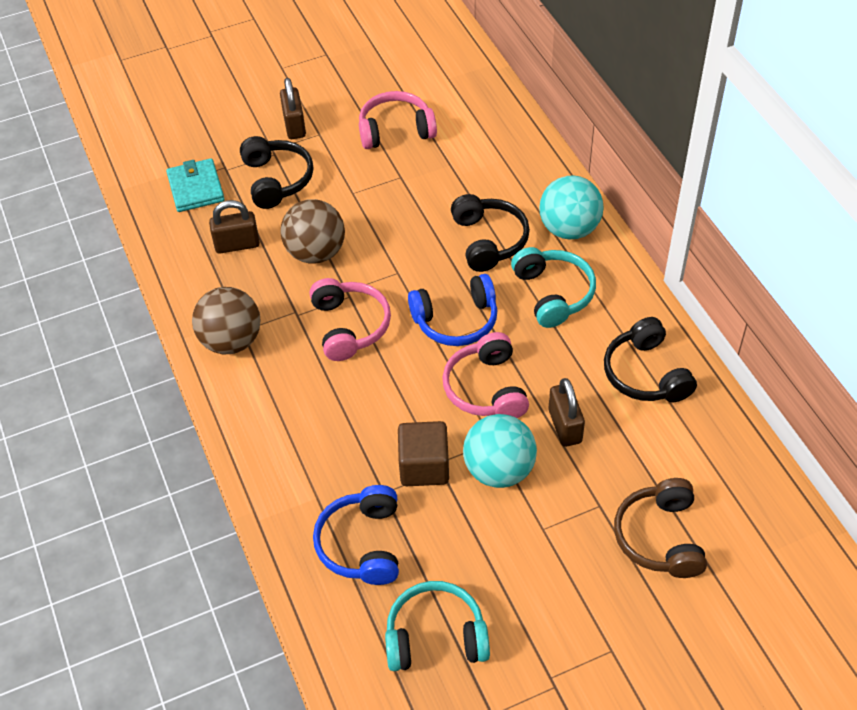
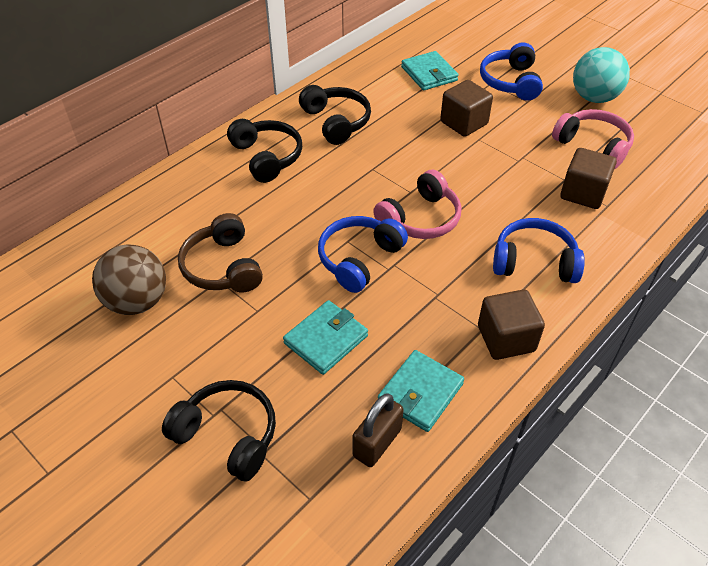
blue headphones: [313,485,399,585] [408,274,497,346] = 2 -> [318,216,408,293] [480,42,543,101] [493,218,585,283] = 3
brown ball: [192,287,261,354] [280,199,345,264] = 2 -> [92,244,166,315] = 1
brown cube: [398,421,449,486] = 1 -> [440,80,493,137] [478,289,545,360] [560,148,617,209] = 3
brown padlock: [209,200,260,254] [280,78,306,139] [548,378,585,447] = 3 -> [353,394,403,467] = 1
pink headphones: [309,278,391,361] [359,91,437,149] [442,332,529,418] = 3 -> [373,170,461,239] [552,109,634,169] = 2
turquoise ball: [463,414,537,488] [539,175,604,240] = 2 -> [573,47,630,103] = 1
turquoise headphones: [385,581,490,671] [511,247,596,328] = 2 -> none = 0
turquoise wallet: [166,158,225,212] = 1 -> [283,300,368,375] [378,350,464,432] [401,51,458,91] = 3

